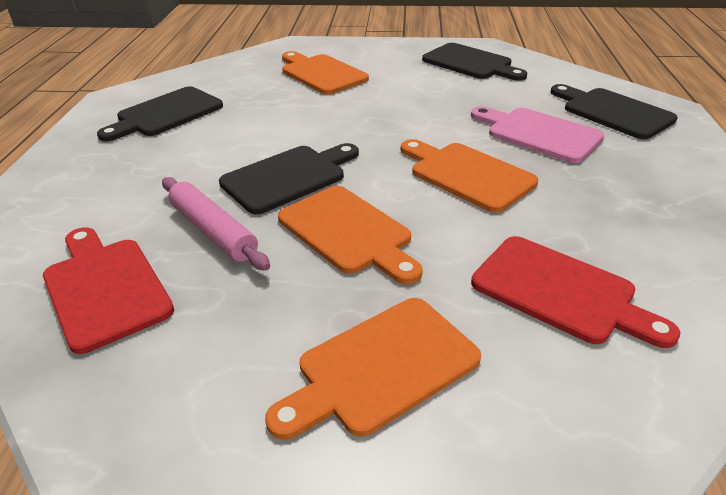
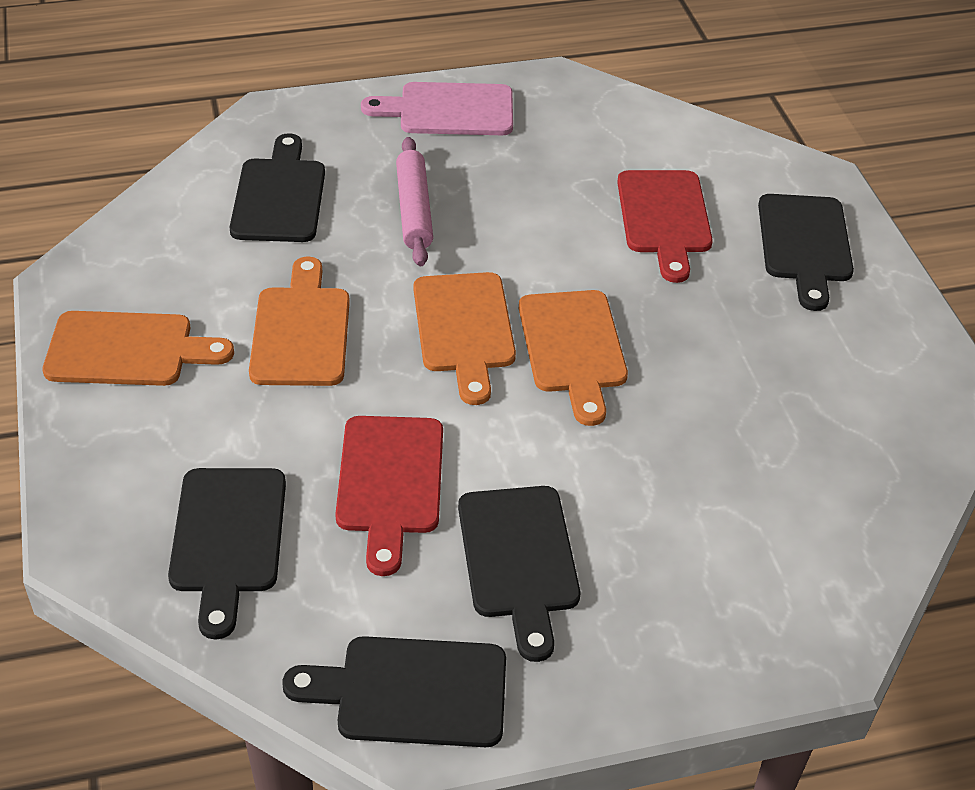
black cutting board: [97,86,223,141] [219,143,359,214] [422,43,527,81] [550,84,678,139] = 4 -> [168,468,286,639] [230,133,325,242] [282,636,506,747] [458,486,580,662] [758,194,854,311] = 5

